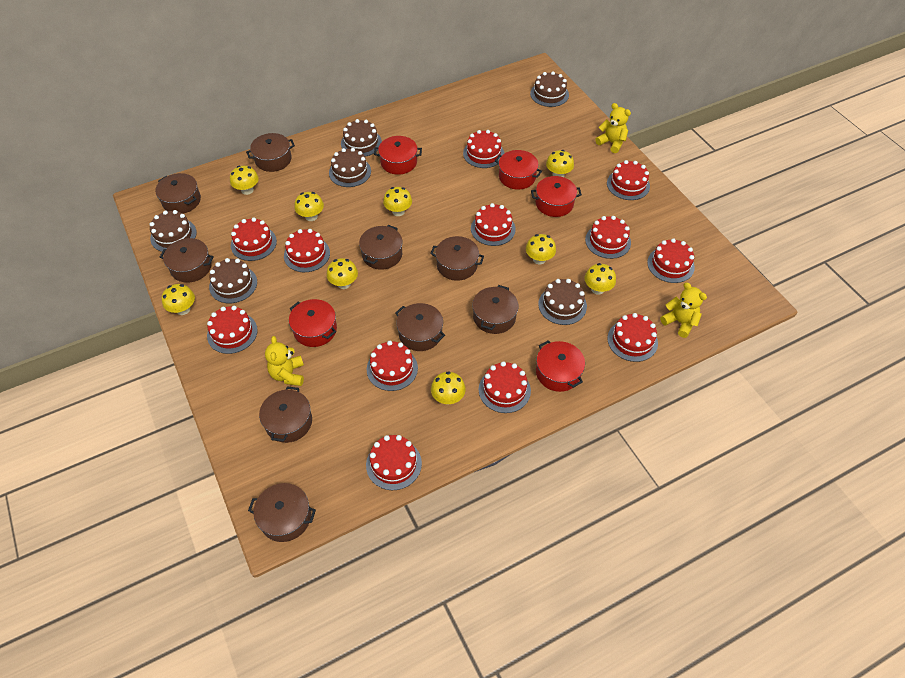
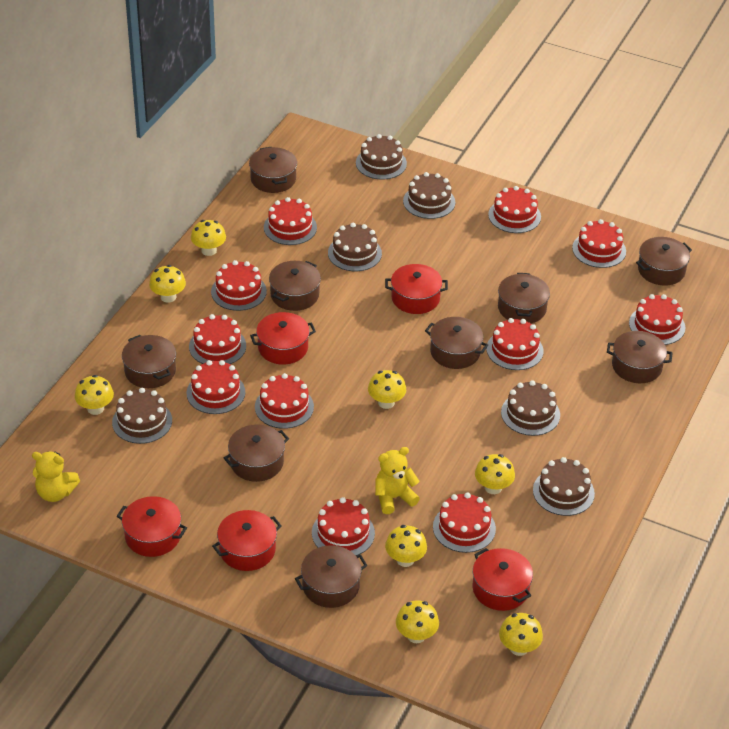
red cake: [207,306,258,354] [231,217,277,261] [284,229,330,272] [366,435,422,490] [367,341,418,391] [463,130,504,168] [471,203,516,246] [479,361,531,413] [585,216,631,259] [607,160,650,200] [607,313,658,362] [647,238,695,283] = 12 -> [186,360,245,414] [189,314,246,364] [211,260,267,311] [255,373,314,429] [264,197,317,245] [312,497,375,556] [433,493,496,553] [486,318,543,370] [488,186,541,233] [572,219,626,268] [629,294,685,345] = 11
yellow mushroom: [161,284,195,315] [230,166,259,195] [294,192,324,221] [327,258,358,289] [383,187,412,216] [431,371,466,405] [526,234,556,264] [546,150,574,177] [585,263,616,295] = 9 -> [75,375,114,415] [149,265,186,303] [191,220,226,256] [368,370,406,409] [385,525,427,567] [396,600,439,643] [475,454,515,494] [499,613,543,656] = 8
yellow teddy bear: [265,336,304,386] [595,103,631,153] [660,282,707,338] = 3 -> [32,451,80,502] [375,447,420,514] = 2

